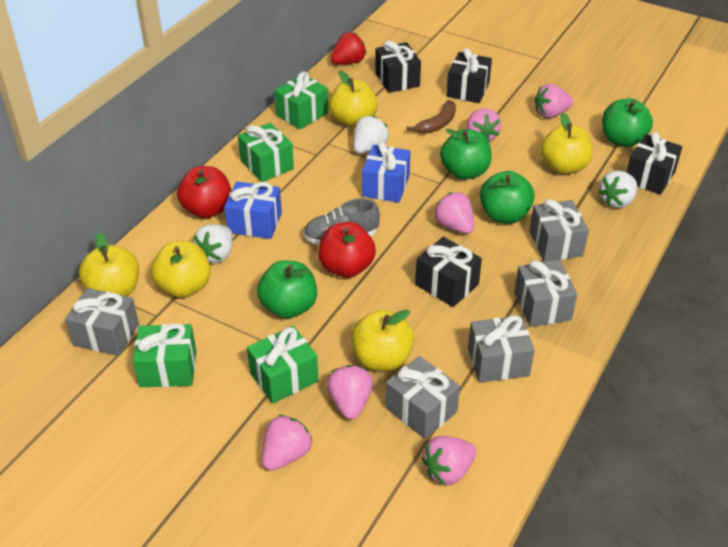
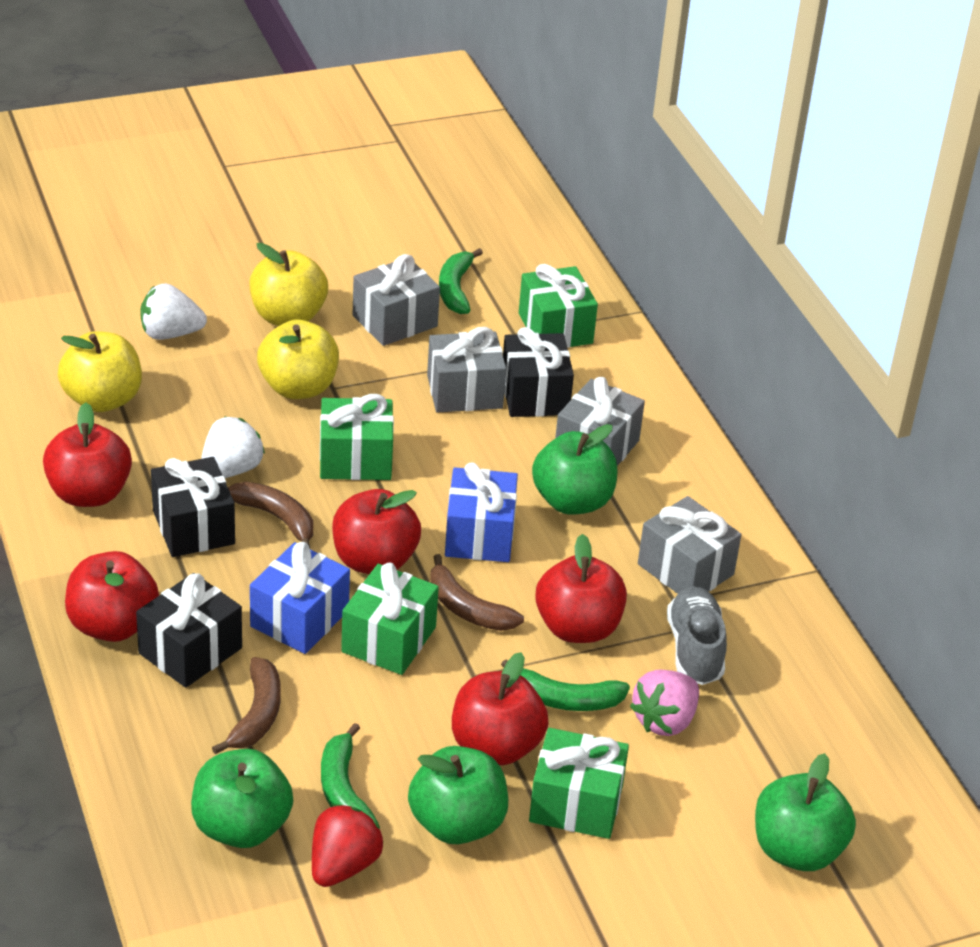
black gift: [375,41,421,93] [415,237,482,307] [446,48,492,103] [626,132,682,195] = 4 -> [136,573,242,688] [151,457,235,557] [503,327,574,417] = 3
brown banana: [407,100,456,134] = 1 -> [212,657,281,755] [228,482,313,548] [430,554,524,631] = 3
green banana: none = 0 -> [321,723,379,824] [439,248,483,314] [501,660,630,711] = 3
grey gift: [65,288,139,356] [385,356,460,439] [468,315,535,383] [514,260,577,327] [529,199,589,262] = 5 -> [353,254,440,346] [427,327,506,412] [555,377,645,466] [638,496,741,594] = 4
pink strawberry: [262,415,313,470] [327,365,373,419] [422,436,477,485] [434,192,474,234] [466,109,501,142] [534,84,574,118] = 6 -> [630,669,699,736] = 1
red apple: [177,166,231,219] [318,222,376,278] = 2 -> [43,403,132,507] [65,551,159,642] [332,489,421,574] [452,652,549,765] [535,534,627,643] = 5
white strawberry: [193,224,233,263] [354,116,389,154] [598,171,637,208] = 3 -> [140,283,207,340] [201,416,265,478] = 2
yellow apple: [79,232,139,296] [151,241,211,298] [329,71,378,127] [351,310,414,371] [540,113,593,174] = 5 -> [58,331,142,412] [249,243,328,326] [257,319,339,399] = 3

